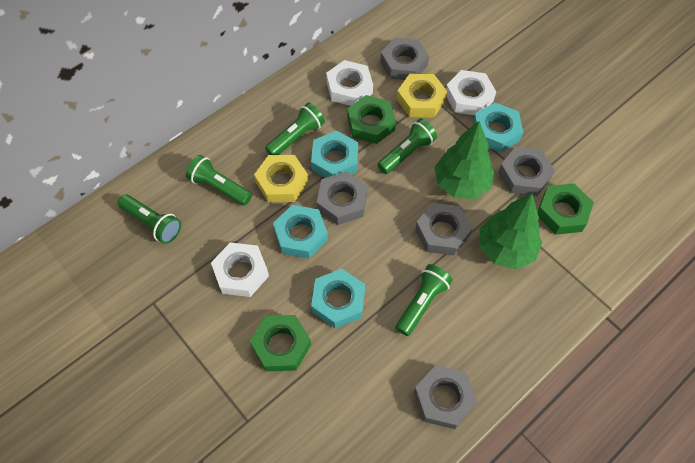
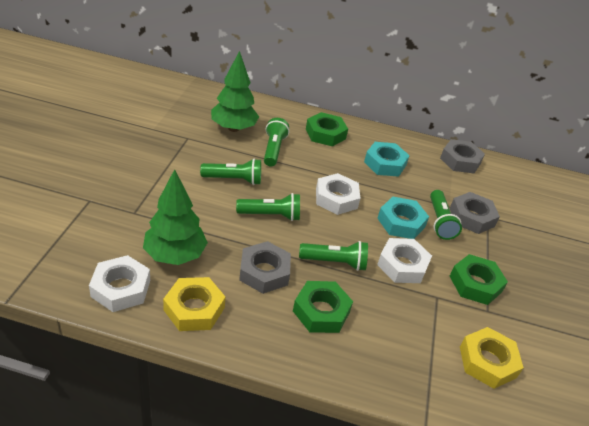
grey nut: [317,171,367,225] [380,38,429,80] [414,365,477,429] [415,203,472,255] [498,147,555,196] = 5 -> [239,241,291,294] [440,139,485,173] [450,192,500,234] = 3
turquoise nut: [273,205,328,259] [311,131,358,178] [311,269,365,328] [473,103,523,152] = 4 -> [364,142,410,177] [377,197,429,239] = 2

